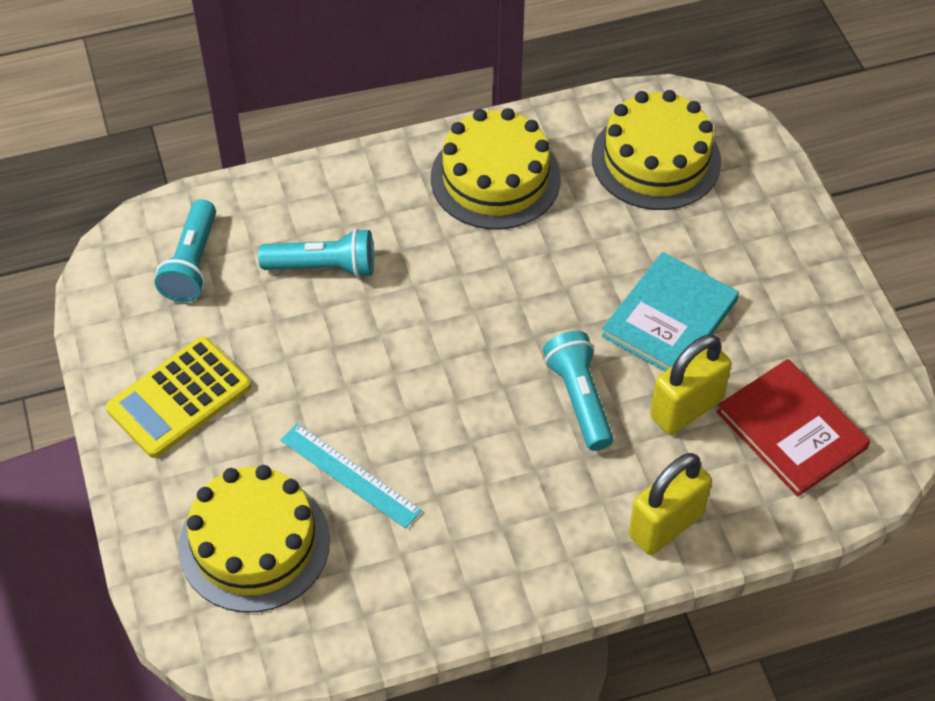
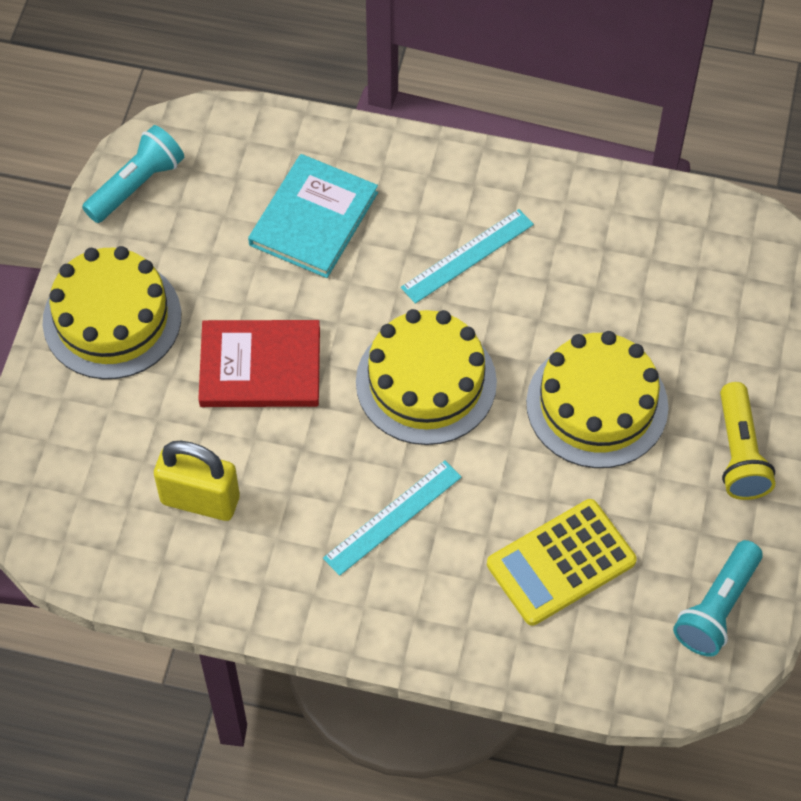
turquoise flashlight: [155,199,216,302] [258,228,374,278] [543,331,613,451] = 3 -> [82,125,184,223] [673,540,763,657] = 2
turquoise ruler: [280,424,422,529] = 1 -> [323,460,462,576] [401,209,534,304] = 2
yellow flashlight: none = 0 -> [720,382,775,500] = 1
yellow padlock: [629,453,712,555] [650,334,731,435] = 2 -> [154,441,240,521] = 1

